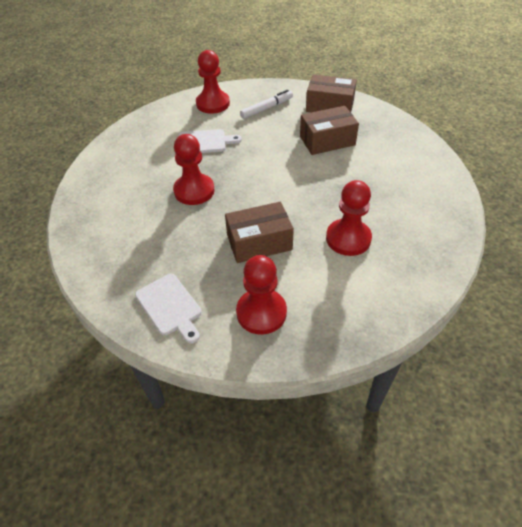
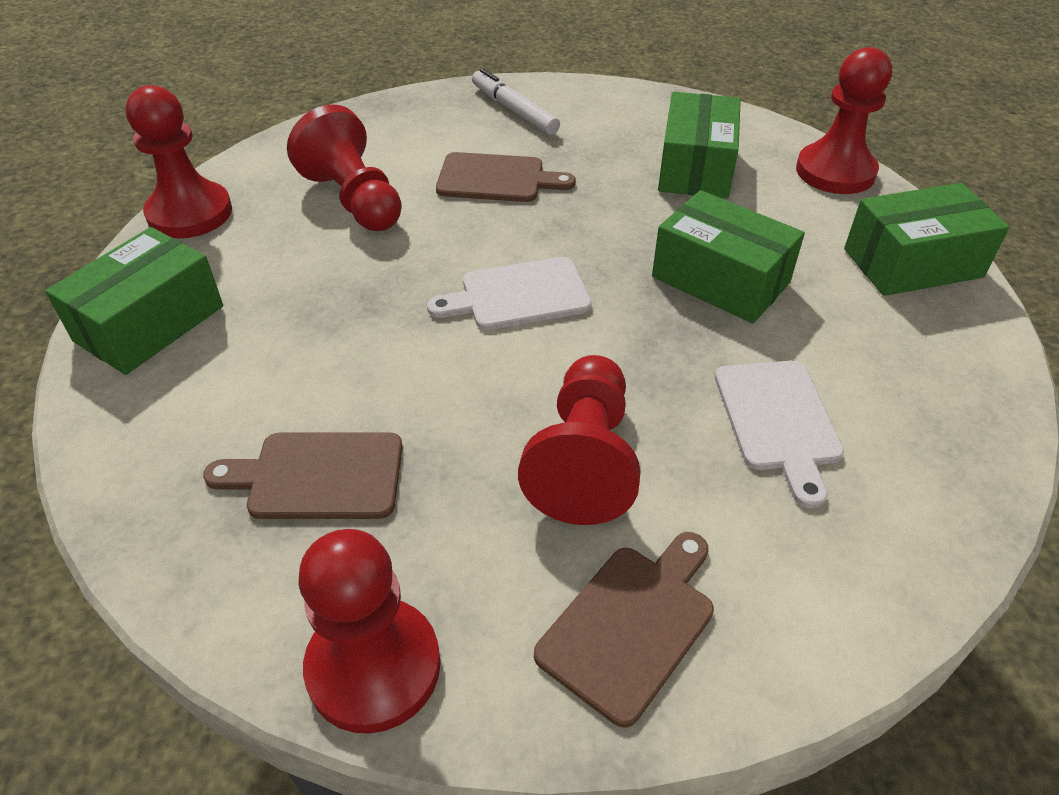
brown box: [225,202,294,263] [300,106,359,155] [306,75,357,113] = 3 -> none = 0
brown cutting board: none = 0 -> [203,432,402,519] [436,152,576,202] [534,532,714,728] = 3
green box: none = 0 -> [45,227,223,375] [652,190,805,323] [658,92,741,199] [844,183,1010,296] = 4
red pawn: [173,134,215,205] [196,50,230,114] [236,255,287,335] [326,180,372,256] = 4 -> [126,85,232,238] [287,104,402,231] [299,529,441,734] [518,355,640,525] [796,47,892,194] = 5

